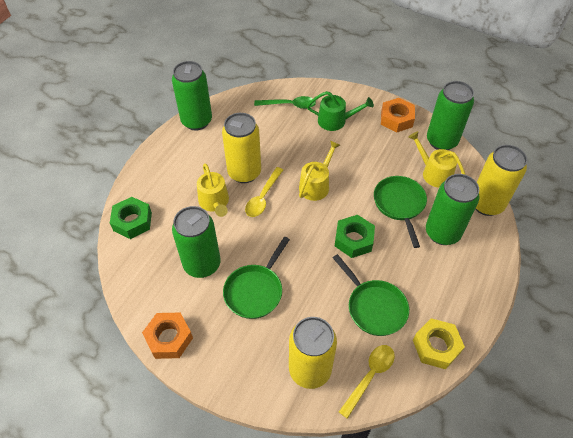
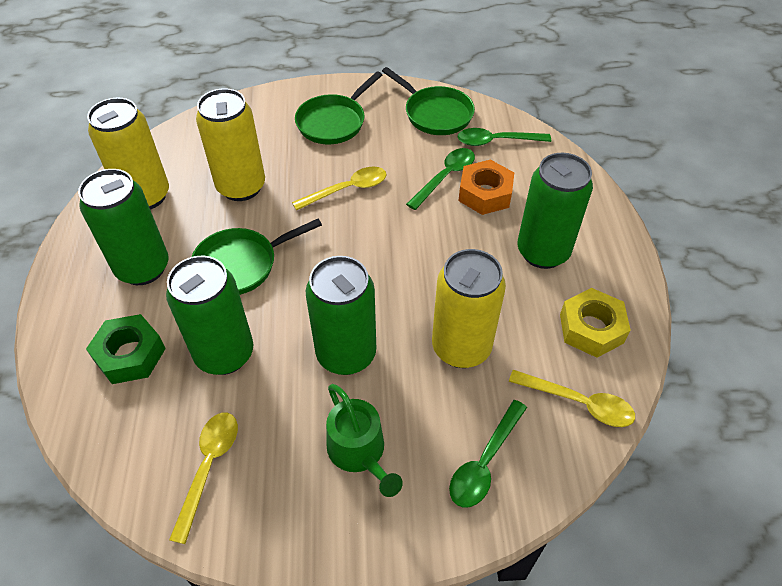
green nut: [110,197,152,239] [335,215,375,258] = 2 -> [86,314,166,384] = 1
green spoon: [254,96,316,109] = 1 -> [406,148,475,210] [449,400,527,508] [458,128,551,146] = 3
orange nut: [142,313,193,359] [381,98,415,133] = 2 -> [458,159,514,215] = 1
yellow spoon: [245,167,283,217] [339,345,395,419] = 2 -> [169,413,238,544] [292,167,387,210] [509,370,635,427] = 3
yellow watering can: [197,163,229,217] [299,141,340,201] [408,131,465,188] = 3 -> none = 0

